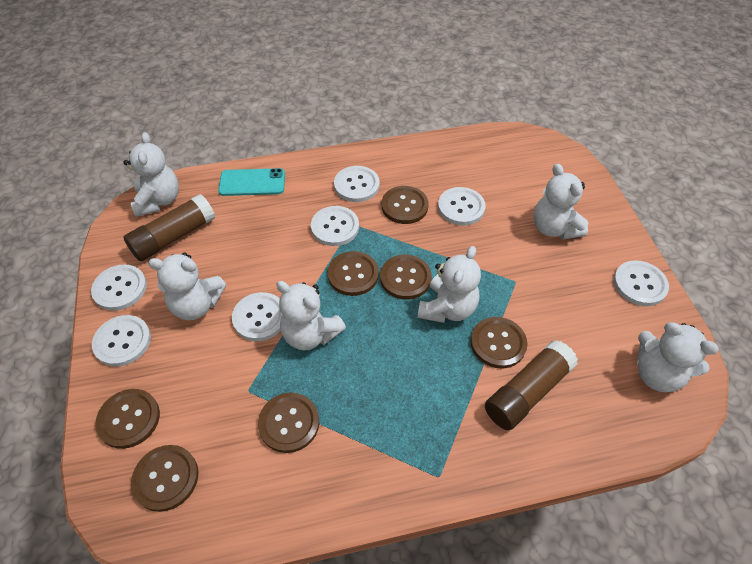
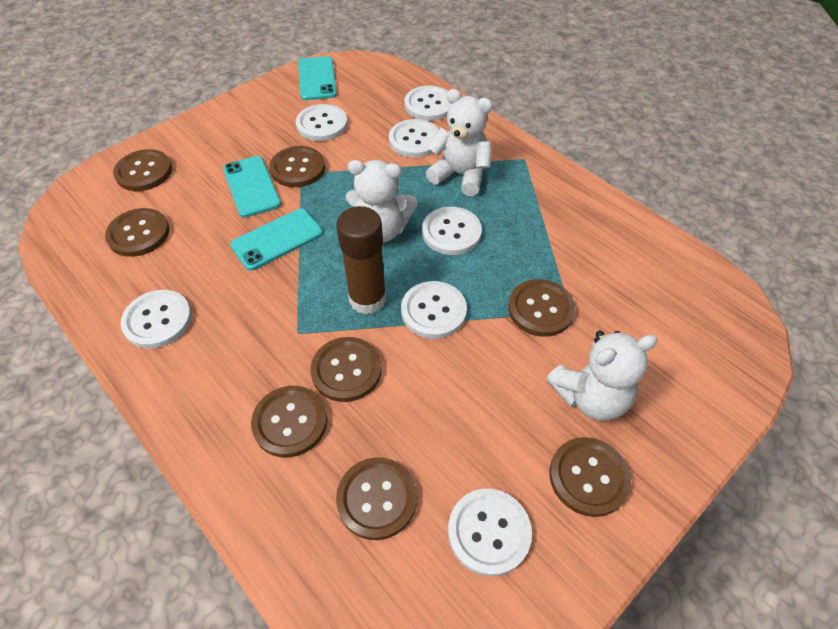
brown button: [95,389,160,449] [131,445,198,512] [258,393,319,453] [327,251,379,296] [380,255,432,300] [382,186,429,224] [471,317,528,369] = 7 -> [105,208,169,257] [113,149,172,191] [251,386,327,457] [269,146,325,187] [310,337,382,402] [336,457,417,540] [508,279,575,337] [550,437,631,517] = 8
brown glue stick: [124,194,215,261] [485,340,578,430] = 2 -> [336,206,386,314] = 1
turquoise phone: [218,168,285,196] = 1 -> [223,156,281,218] [230,209,323,271] [298,56,337,100] = 3
white teddy bear: [123,132,179,217] [148,253,226,320] [276,281,346,350] [418,246,481,323] [533,164,588,240] [637,322,719,392] = 6 -> [346,160,417,243] [426,89,493,196] [546,331,658,421] = 3

